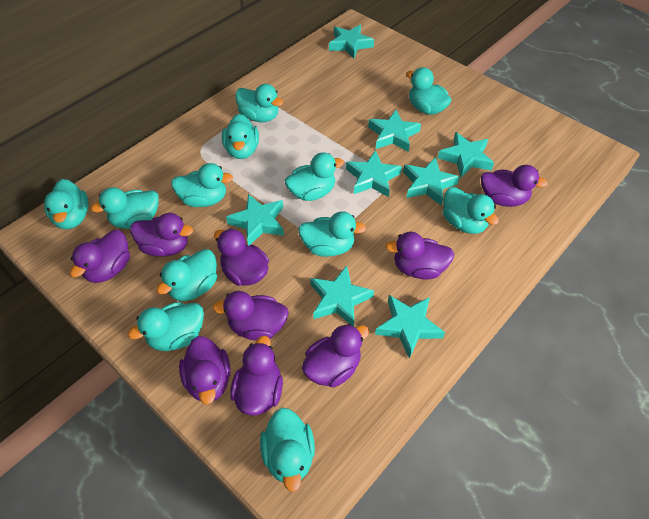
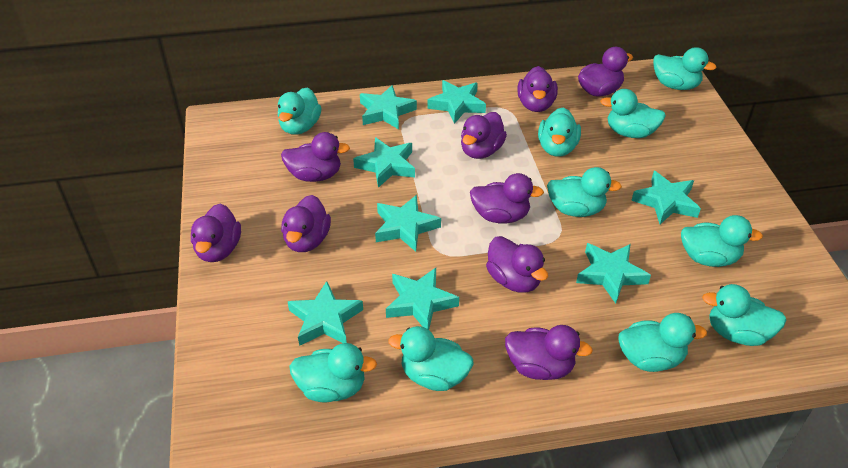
turquoise duck: [44,179,89,229] [90,187,159,229] [128,302,204,351] [156,249,217,301] [171,163,233,207] [222,114,259,159] [235,84,283,122] [260,408,315,492] [285,153,344,201] [298,211,366,257] [406,67,452,115] [443,187,499,234] = 12 -> [278,88,321,135] [289,343,377,402] [388,326,474,391] [538,107,581,157] [547,167,622,217] [600,89,666,138] [618,313,707,372] [653,47,716,90] [681,215,763,267] [702,284,786,346] = 10

